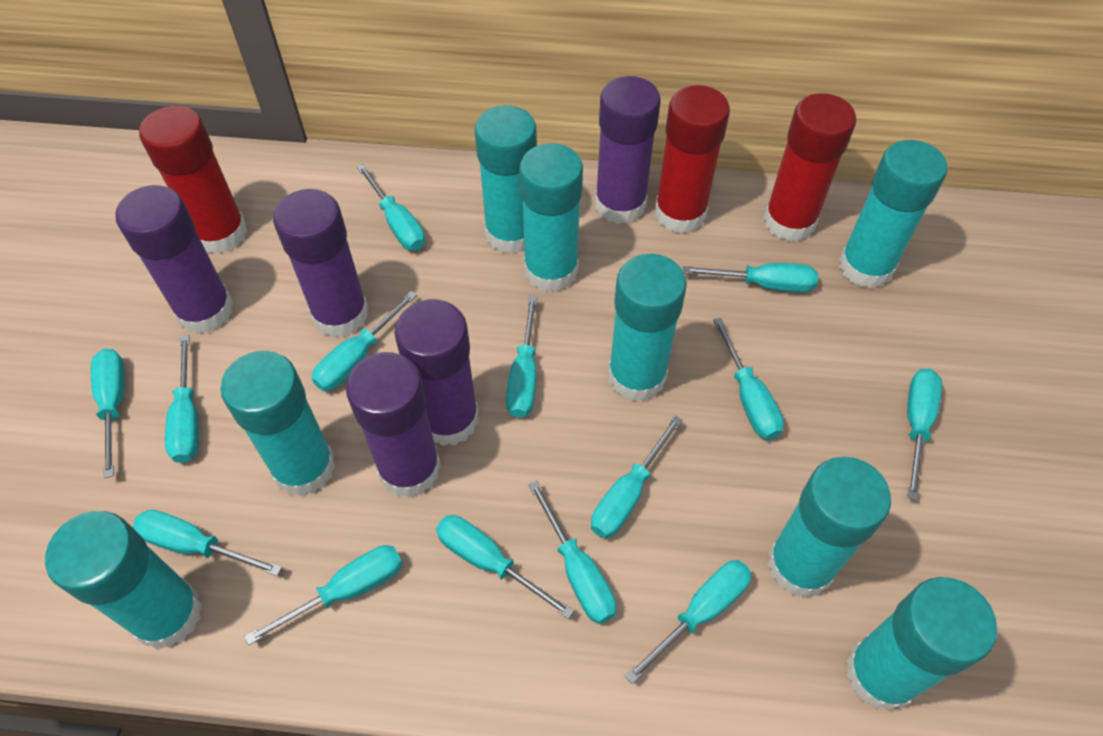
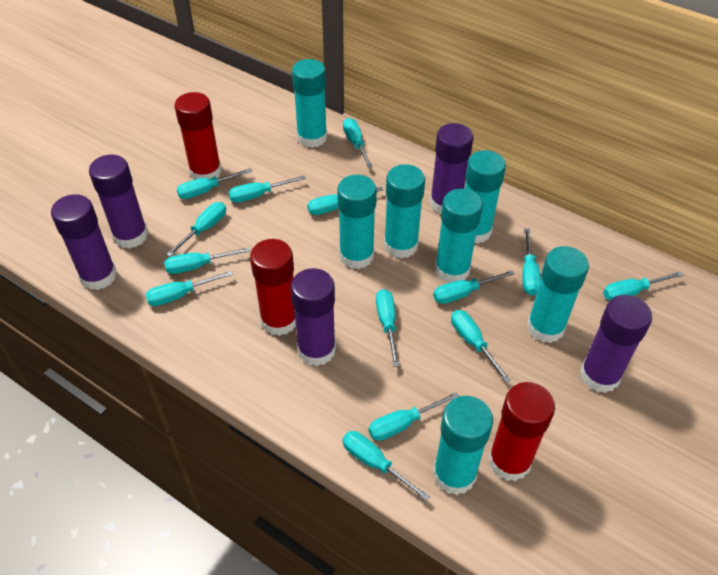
turquoise glue stick: [45,511,203,649] [220,351,336,496] [475,105,537,254] [519,143,583,292] [608,254,687,401] [767,457,891,598] [839,140,947,288] [846,577,997,711] = 8 -> [292,59,327,148] [337,175,377,269] [384,164,425,259] [433,396,493,495] [435,189,483,283] [465,150,506,244] [527,246,589,343] = 7

